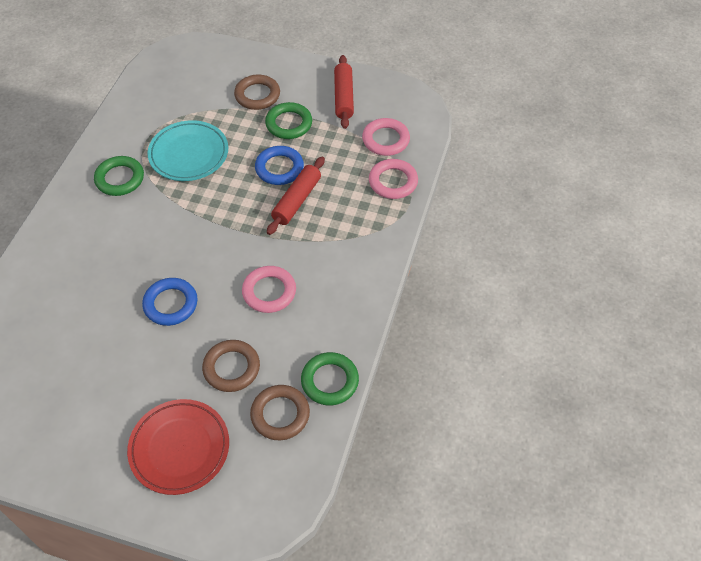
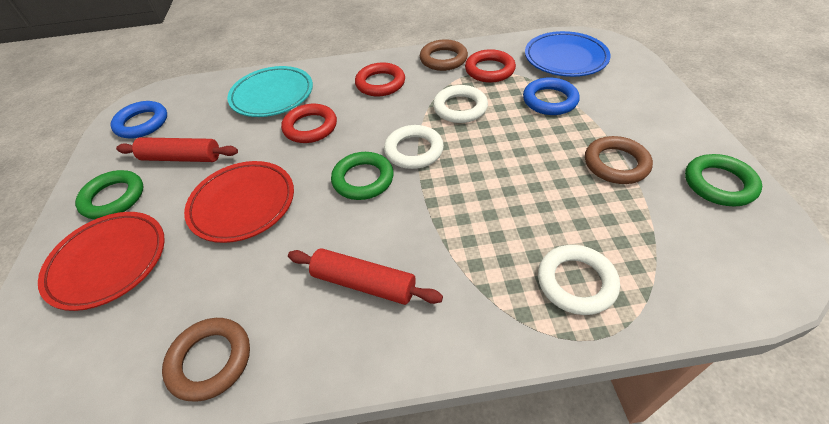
blue plate: none = 0 -> [525,31,611,77] = 1
pink ring: [242,266,296,313] [362,118,410,156] [369,159,418,199] = 3 -> none = 0
red plate: [127,399,229,495] = 1 -> [38,212,165,311] [184,161,294,243] = 2
red ring: none = 0 -> [281,104,337,143] [355,63,405,96] [465,49,516,83] = 3
white ring: none = 0 -> [384,125,444,169] [433,85,488,123] [538,245,620,315] = 3

